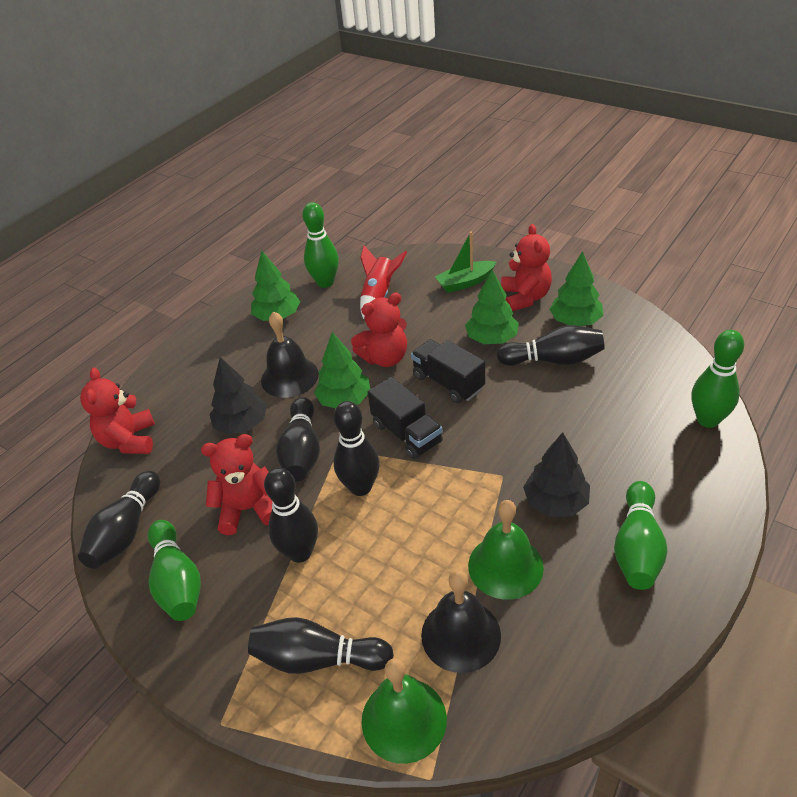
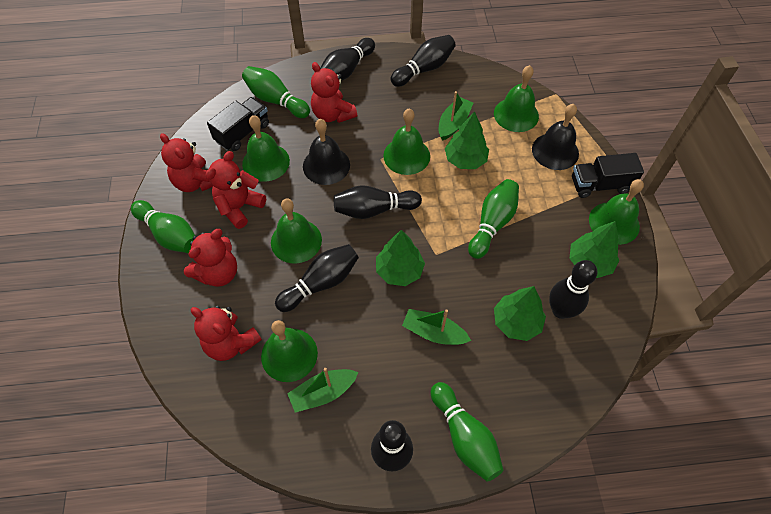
black tree: [209,357,267,435] [523,432,590,517] = 2 -> none = 0
green bell: [362,658,447,764] [468,500,544,600] = 2 -> [242,115,290,182] [261,320,318,382] [271,199,322,263] [383,109,430,175] [494,65,539,132] [589,179,644,245] = 6
green boat: [435,231,496,293] = 1 -> [287,368,358,413] [402,309,471,345] [438,91,473,141] = 3
red rocket: [360,245,407,319] = 1 -> none = 0
red teddy bear: [80,368,155,454] [201,434,272,535] [351,293,407,367] [501,224,552,311] = 4 -> [160,133,213,192] [184,229,237,287] [191,306,262,361] [205,151,266,229] [311,62,357,123] = 5

